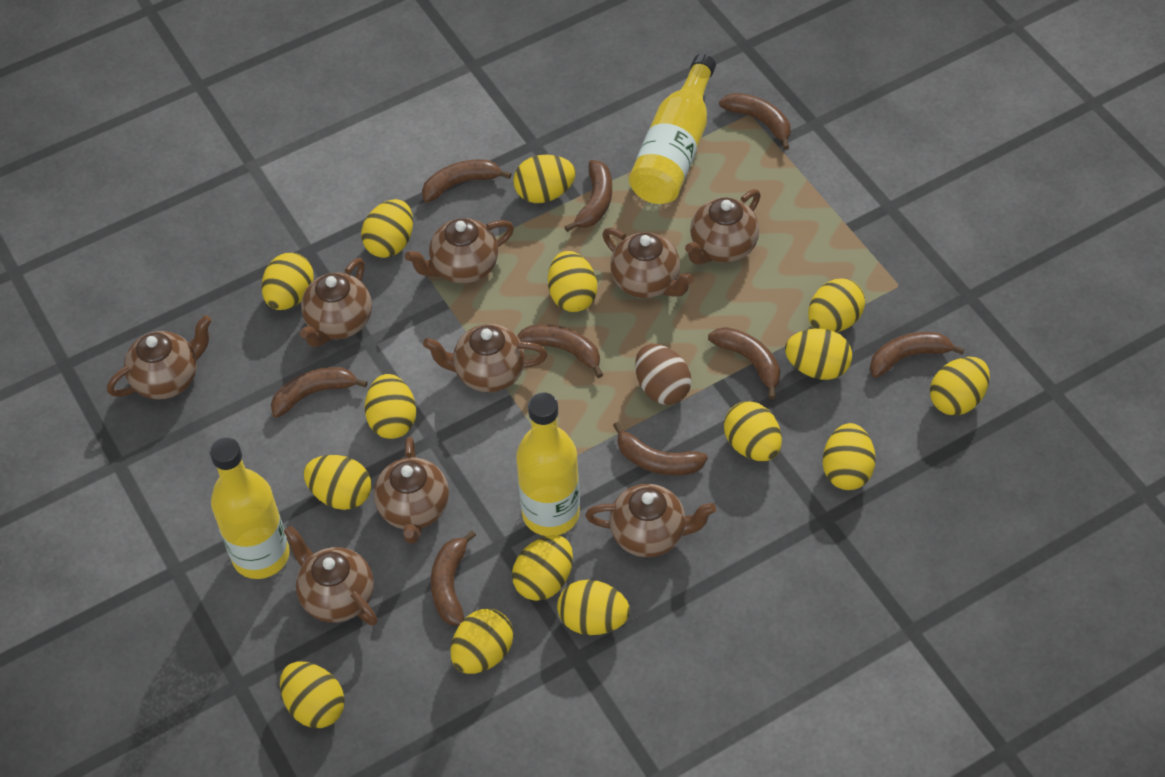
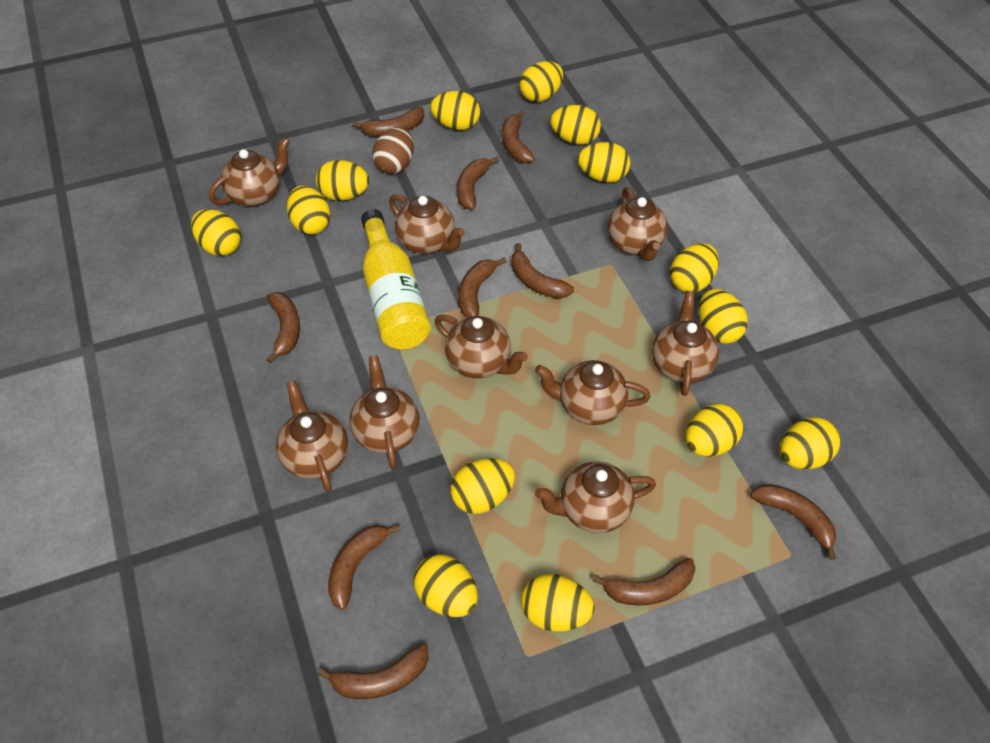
brown banana: [271,367,368,418] [422,159,511,203] [431,530,476,626] [517,325,603,378] [565,160,612,232] [613,422,708,475] [708,327,780,399] [719,93,791,150] [870,332,964,378] = 9 -> [266,292,300,363] [318,643,429,699] [328,525,401,610] [352,107,424,137] [457,157,500,210] [459,257,506,318] [502,110,535,163] [511,243,574,299] [592,558,695,606] [751,484,836,560] = 10
yellow bottle: [210,437,290,579] [516,393,580,536] [629,54,716,204] = 3 -> [361,209,431,350] = 1
yellow egg: [261,253,314,310] [280,662,345,728] [304,455,371,510] [361,199,413,258] [365,374,416,439] [450,609,513,674] [512,535,573,601] [513,155,576,203] [548,251,597,312] [557,580,630,635] [724,401,782,461] [785,329,852,380] [808,278,865,332] [822,423,876,490] [930,357,990,416] = 15 -> [191,209,241,256] [287,186,331,235] [316,160,369,201] [413,554,478,617] [430,91,480,130] [451,458,515,514] [519,61,563,102] [521,574,595,631] [550,105,601,145] [578,142,630,183] [670,243,719,293] [686,404,743,457] [698,289,748,344] [780,417,841,469] = 14

